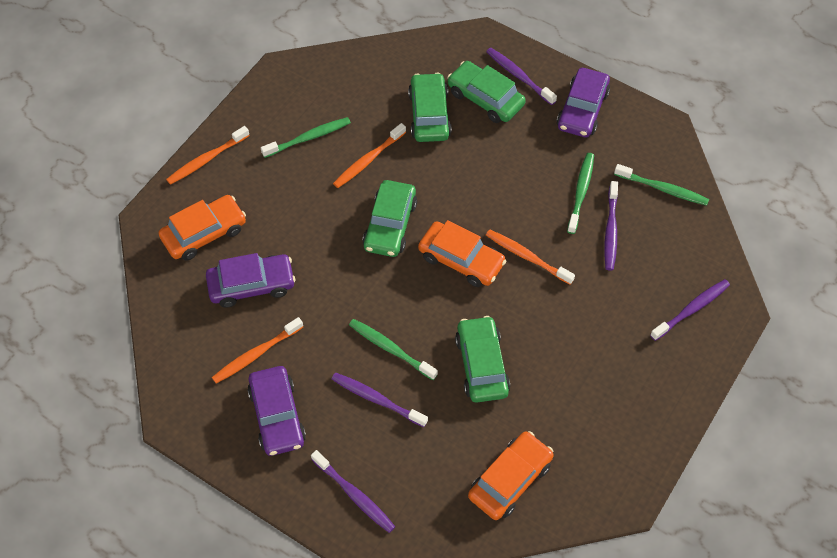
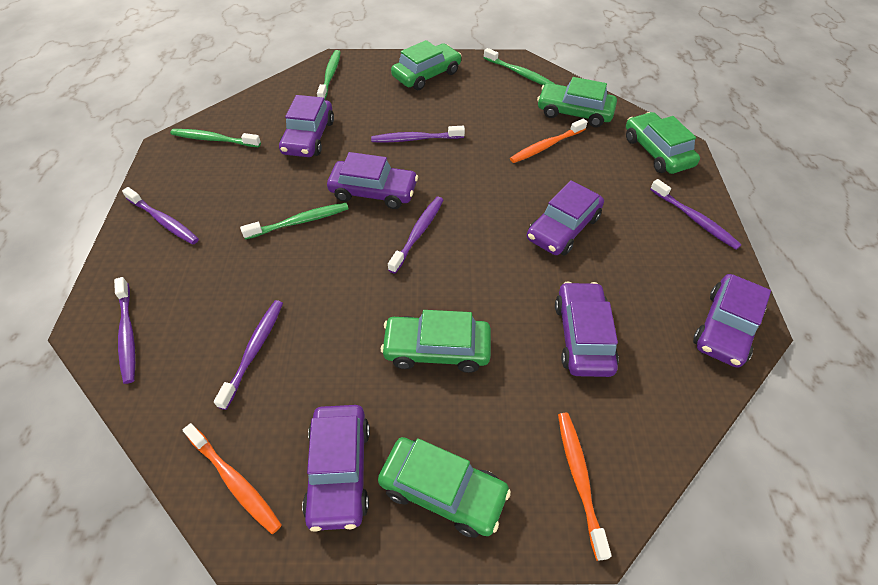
green car: [363,180,417,257] [408,73,452,142] [447,61,526,123] [455,316,510,403] = 4 -> [378,437,511,538] [381,310,491,373] [391,40,462,90] [537,77,617,127] [626,112,700,174] = 5
orange car: [158,195,246,261] [418,220,506,287] [468,431,554,520] = 3 -> none = 0
orange toothbrush: [166,126,250,185] [212,317,303,384] [333,123,406,188] [486,229,575,285] = 4 -> [182,423,282,534] [510,119,587,163] [558,413,612,561] = 3
purple car: [206,253,295,308] [247,366,306,456] [557,68,610,138] = 3 -> [279,95,334,157] [302,405,370,532] [327,152,418,209] [527,180,604,255] [555,282,619,377] [693,274,771,368] = 6
purple toothbrush: [311,450,395,533] [332,373,428,427] [486,48,557,105] [604,181,618,271] [650,279,730,341] = 5 -> [114,277,135,384] [122,187,199,244] [214,300,283,410] [371,126,465,142] [388,197,443,274] [650,179,742,250] = 6

